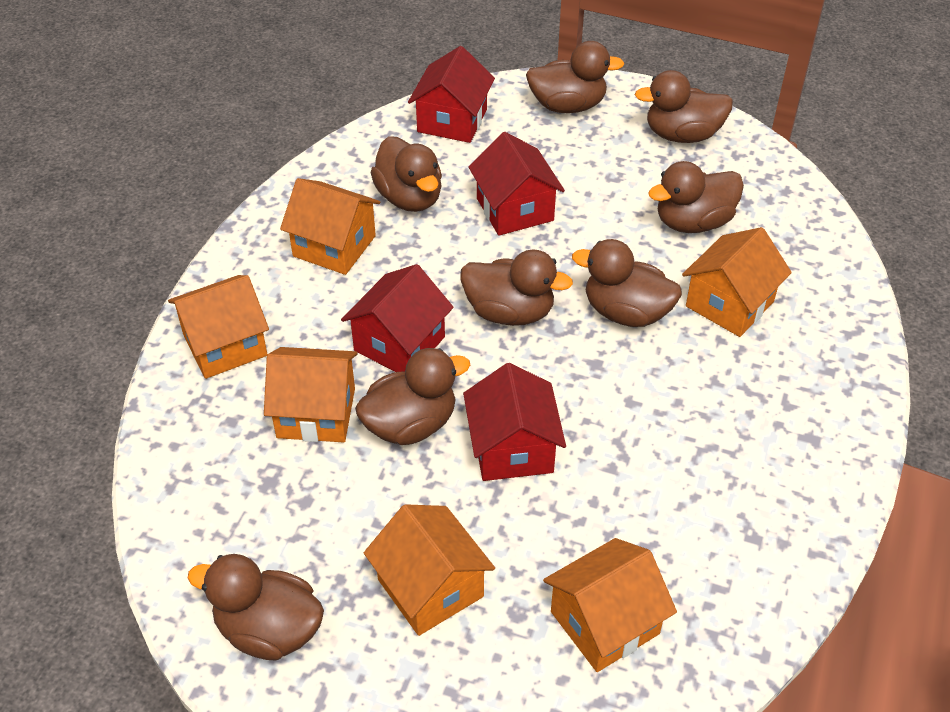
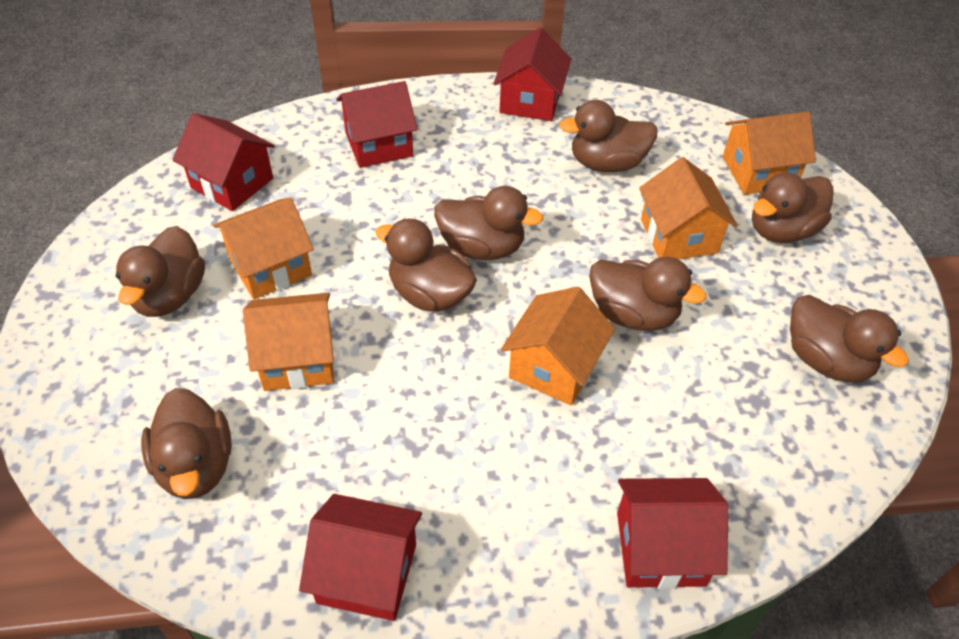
orange house: [168,275,269,379] [264,347,358,442] [280,178,380,275] [364,504,495,636] [543,538,677,672] [682,227,792,337] = 6 -> [213,197,314,300] [243,293,334,391] [501,287,615,405] [639,157,738,259] [723,112,816,195] = 5
red house: [341,264,454,372] [408,46,495,143] [463,363,566,481] [468,132,565,236] = 4 -> [172,113,275,211] [299,494,422,621] [336,81,418,168] [493,28,571,121] [617,478,728,589] = 5

